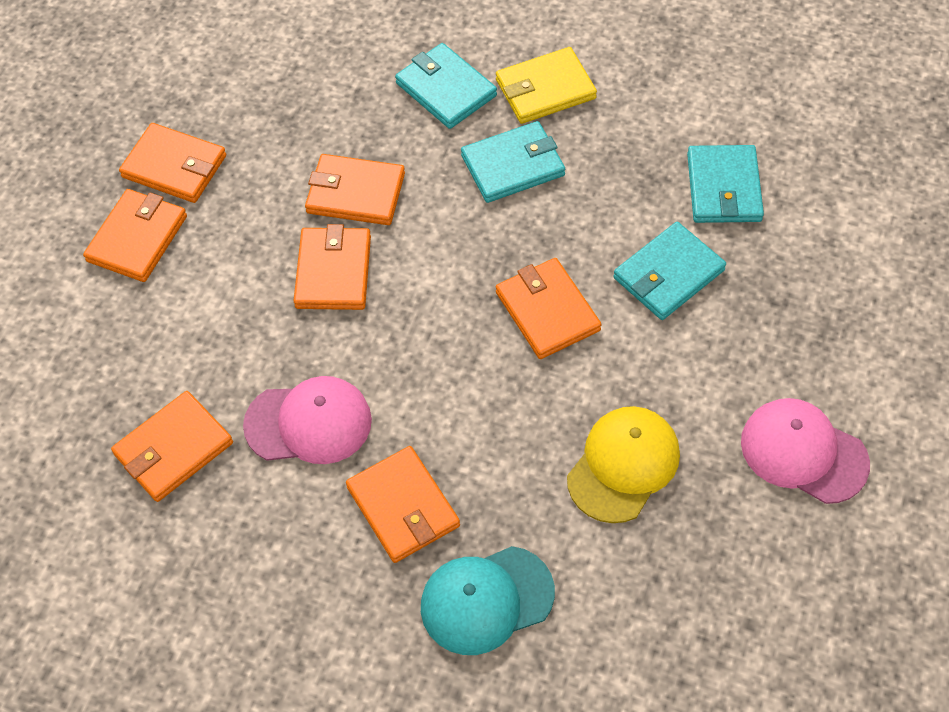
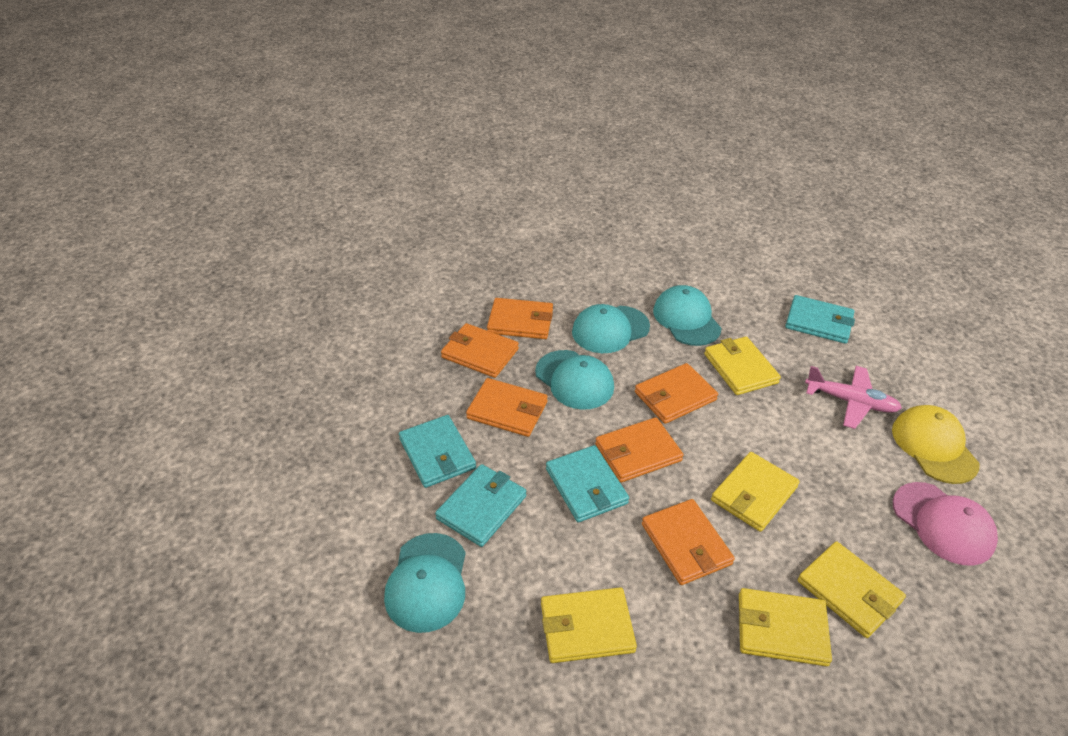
orange wallet: [83,189,187,282] [111,391,233,502] [119,123,226,203] [294,224,371,310] [305,154,405,225] [346,446,460,563] [496,258,601,359] = 7 -> [441,323,519,378] [466,378,548,437] [487,298,553,339] [595,417,684,482] [635,363,718,424] [642,499,735,585] = 6
pink cap: [243,376,372,464] [741,398,870,504] = 2 -> [893,482,998,566] = 1
pink plane: none = 0 -> [805,366,902,429] = 1
turquoise cap: [421,546,555,655] = 1 -> [384,533,466,633] [535,350,614,410] [572,304,650,353] [653,285,722,346] = 4
yellow wallet: [496,47,597,124] = 1 -> [541,587,637,663] [704,336,781,395] [711,452,800,532] [739,588,832,666] [798,541,906,638] = 5

